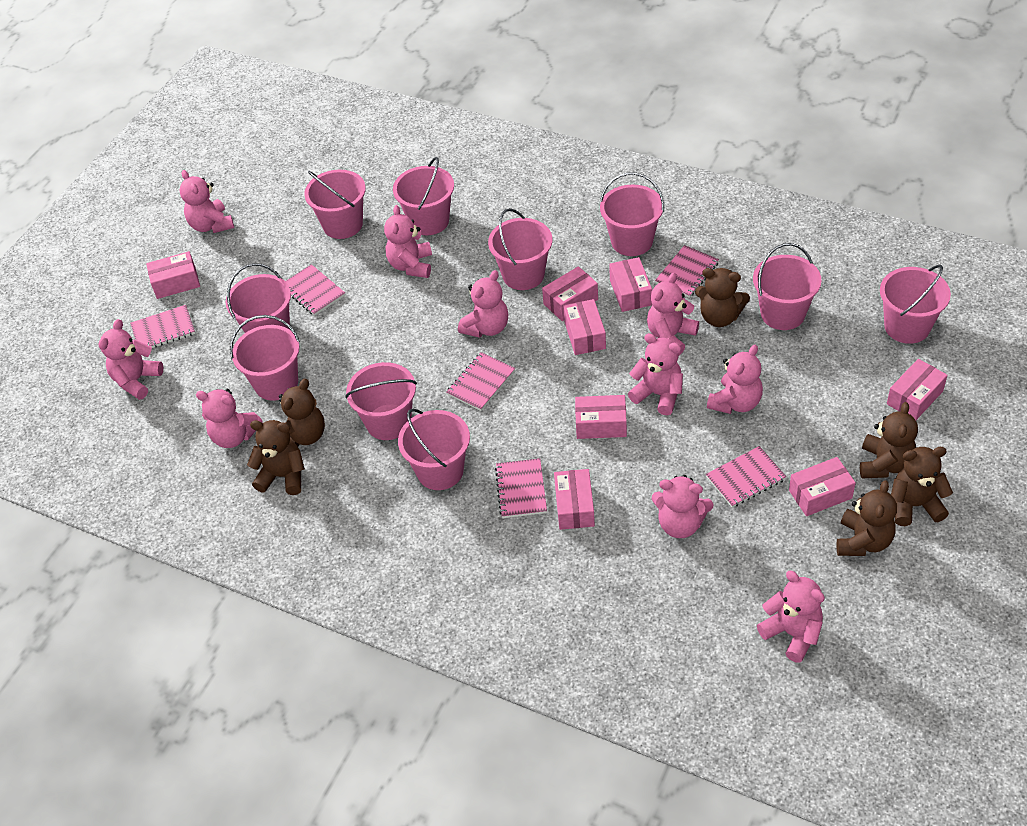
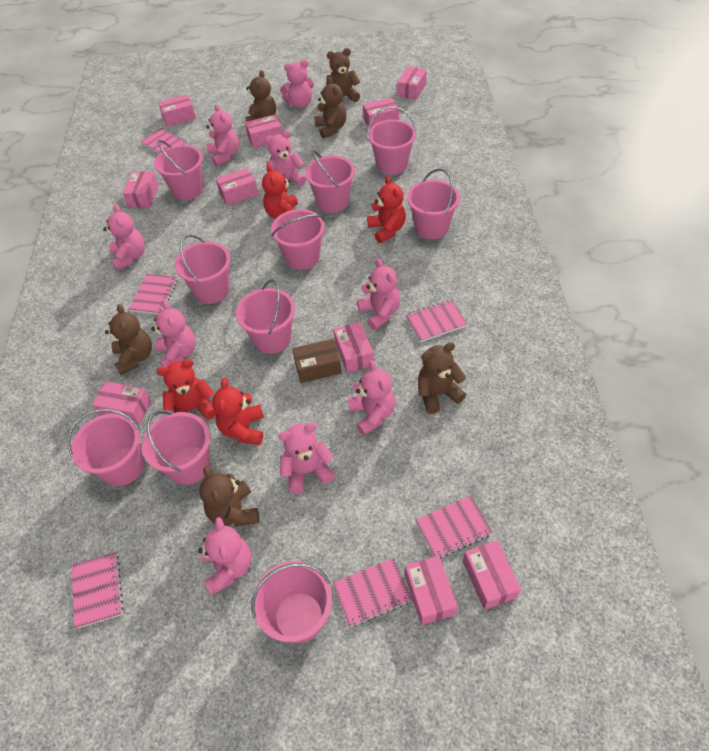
brown box: none = 0 -> [292,339,342,383] = 1
pink box: [146,251,200,299] [542,266,598,321] [554,469,595,530] [563,299,606,355] [575,395,627,439] [609,257,652,312] [789,457,856,516] [887,359,947,420] = 8 -> [92,381,151,425] [123,171,159,208] [158,94,196,127] [216,168,258,206] [245,114,282,148] [333,322,374,373] [363,98,399,128] [397,66,427,100] [405,555,458,625] [463,540,521,610] = 10
pink teddy bear: [99,319,163,400] [180,170,234,233] [196,389,263,448] [384,205,432,278] [458,270,508,338] [628,333,683,415] [647,273,699,355] [652,475,714,538] [707,345,763,414] [757,571,825,663] = 10 -> [103,204,145,270] [151,300,196,367] [198,517,251,595] [206,104,239,166] [264,130,306,186] [278,422,335,494] [280,60,314,108] [348,360,395,435] [357,258,400,330] = 9
red teddy bear: none = 0 -> [157,359,216,420] [212,378,264,445] [262,164,298,219] [367,176,406,243] = 4

